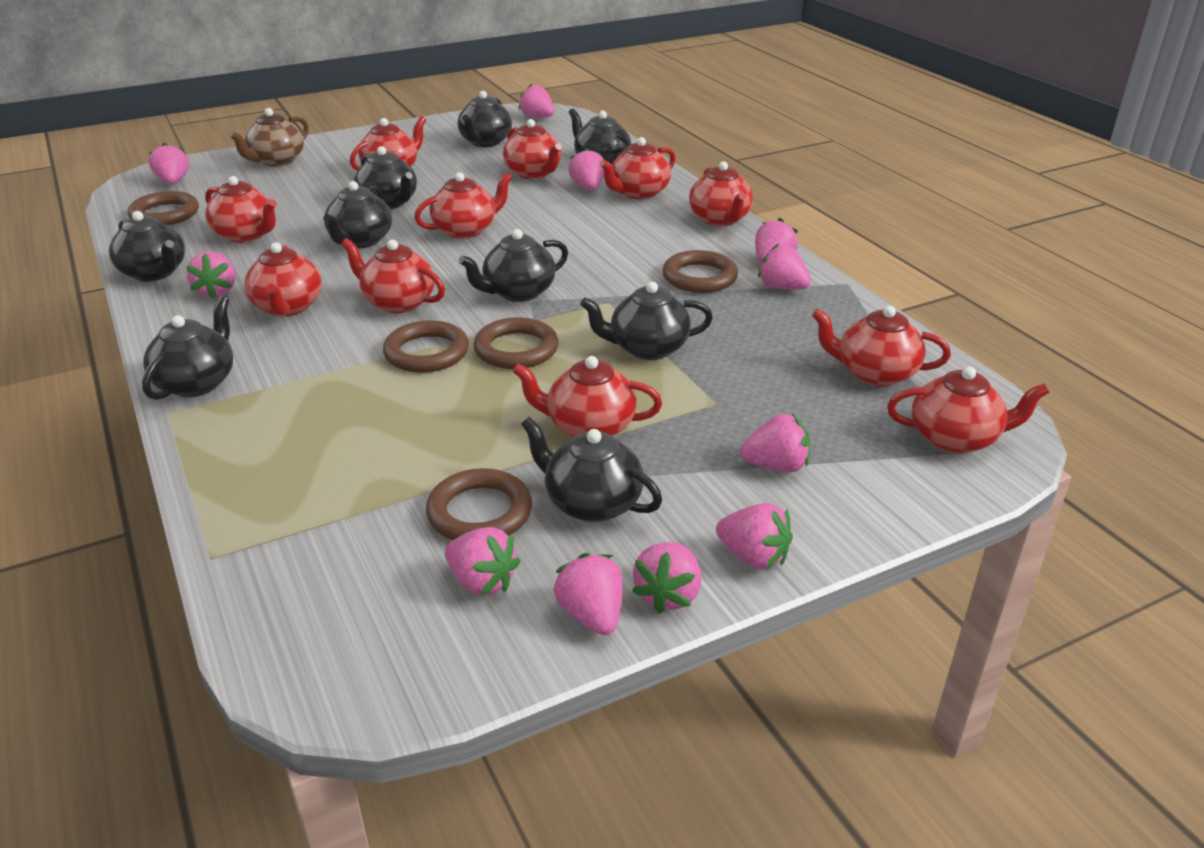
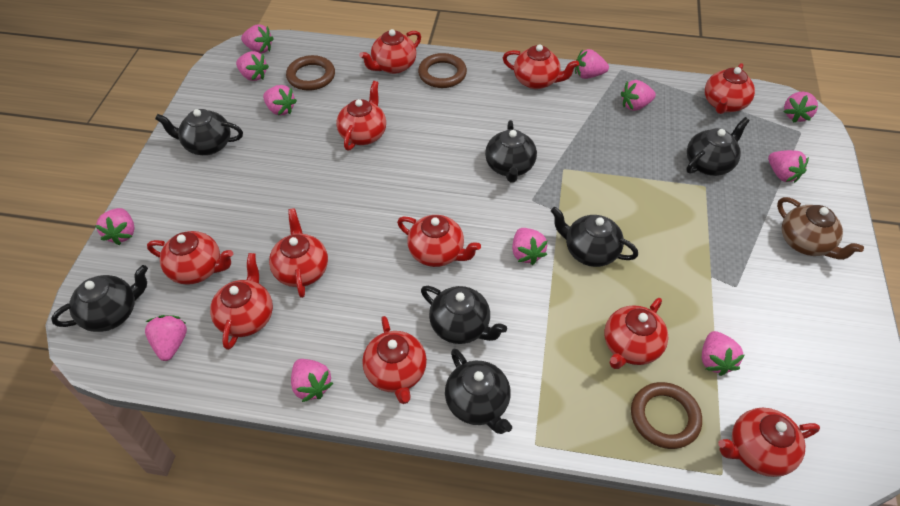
black teapot: [109,211,185,282] [142,296,233,400] [323,181,392,248] [354,146,417,209] [458,91,512,147] [458,229,568,302] [521,417,662,522] [569,109,631,164] [580,282,713,360] = 9 -> [51,265,148,332] [155,109,243,155] [421,286,507,344] [445,349,512,434] [485,120,537,183] [551,207,638,267] [686,117,750,176] = 7
brown ring: [128,191,199,225] [383,320,469,373] [426,468,532,540] [474,317,559,369] [663,250,738,293] = 5 -> [286,55,335,91] [418,53,467,88] [631,382,702,449] = 3
pink strawberry: [149,143,189,184] [186,251,235,299] [445,527,521,596] [519,83,555,118] [554,553,623,635] [568,148,604,190] [632,542,701,614] [716,503,793,570] [740,414,810,472] [755,218,798,264] [758,243,811,290] = 11 -> [95,208,135,245] [145,315,187,361] [236,51,269,81] [241,24,274,54] [263,85,297,116] [291,359,333,402] [512,228,548,265] [575,49,609,79] [621,80,656,111] [702,331,745,376] [768,150,809,183] [783,91,818,123] = 12

